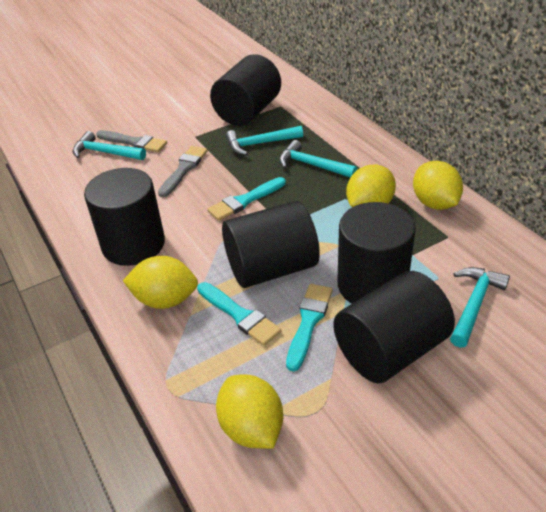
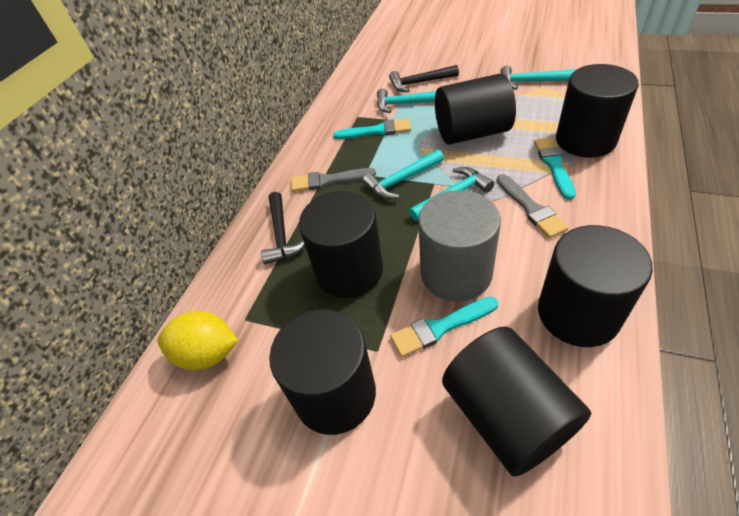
black cylinder: [84,168,165,266] [210,54,281,126] [222,201,320,288] [333,271,455,383] [337,202,416,304] = 5 -> [269,309,376,435] [299,191,383,298] [435,74,516,145] [442,326,591,477] [538,225,653,347] [556,64,638,158] = 6
black hammer: none = 0 -> [261,192,305,265] [389,65,459,92] = 2
grey cylinder: none = 0 -> [418,190,501,302] = 1
yellow lemon: [123,256,198,309] [216,374,283,449] [346,165,396,207] [413,161,463,210] = 4 -> [157,311,238,370] = 1

